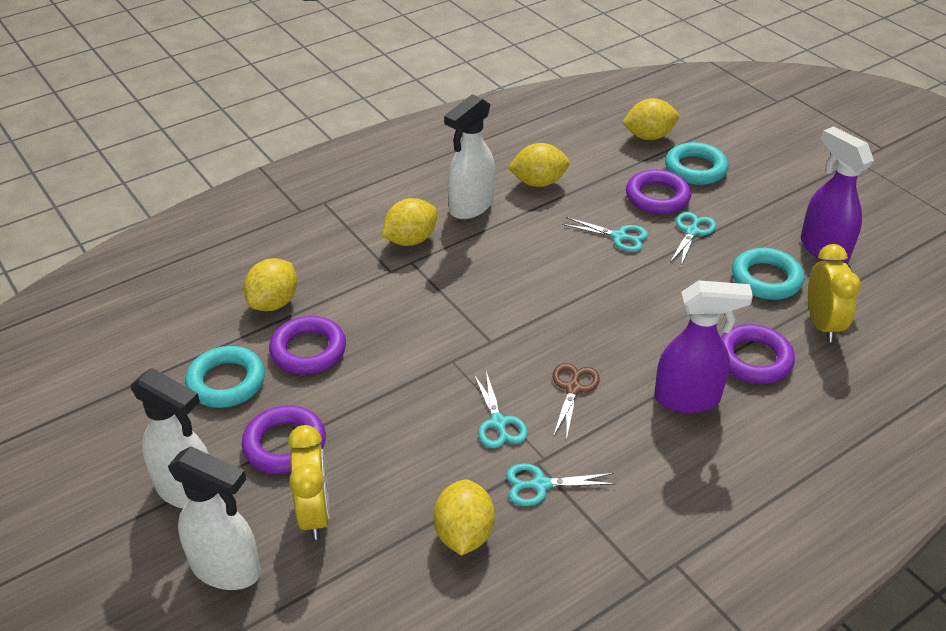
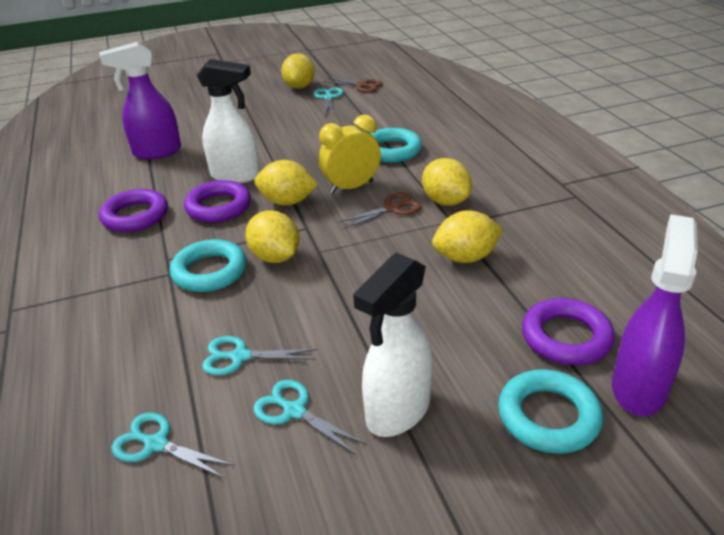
brown scissors: [553,363,600,441] = 1 -> [323,77,383,93] [338,192,422,229] = 2
purple ring: [242,405,326,474] [269,316,346,375] [626,169,691,214] [721,324,795,384] = 4 -> [99,189,168,232] [184,180,251,223] [522,298,615,365] = 3
white spray bottle: [130,368,209,509] [168,446,261,590] [444,94,495,219] = 3 -> [197,59,260,183] [353,253,433,437] = 2
yellow clock: [288,425,330,540] [808,244,861,342] = 2 -> [319,115,381,194] = 1

